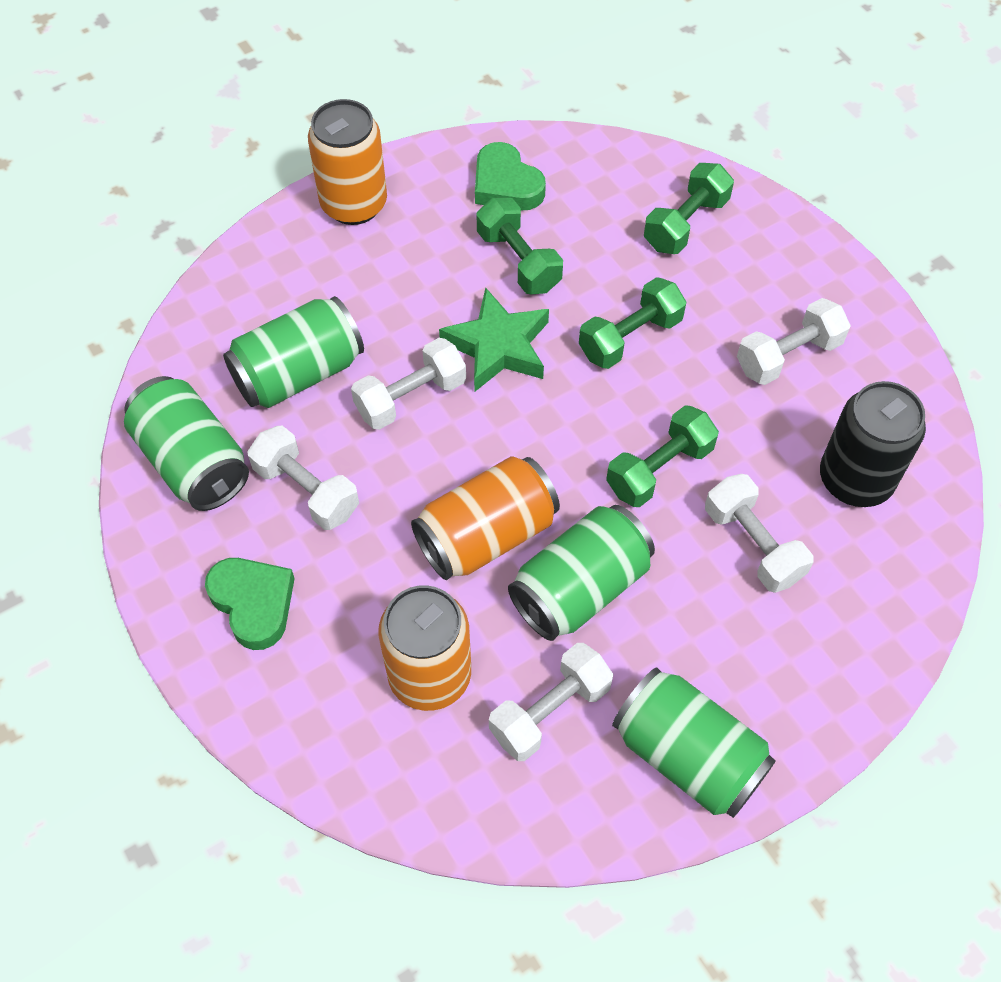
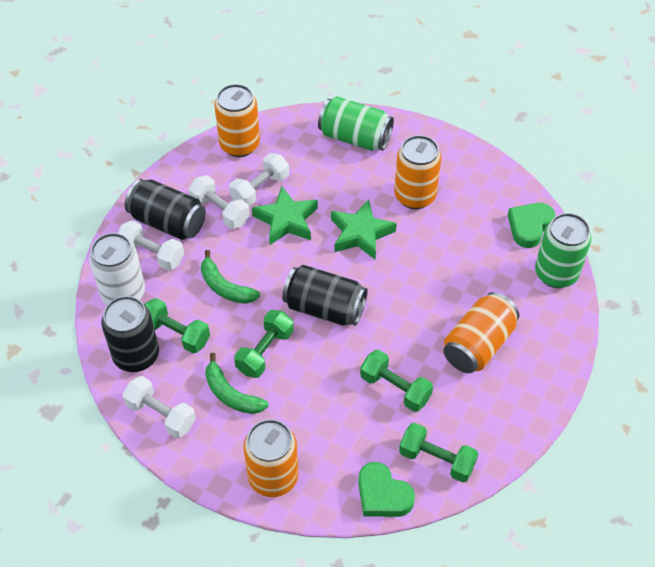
black can: [820,381,926,507] = 1 -> [102,296,159,372] [125,179,206,240] [282,265,368,326] = 3
green banana: none = 0 -> [201,250,260,304] [205,353,269,414] = 2
green can: [124,376,249,511] [223,296,364,408] [508,505,655,641] [612,667,776,818] = 4 -> [318,96,394,151] [535,213,591,288] = 2
green star: [439,287,549,391] = 1 -> [252,186,318,245] [331,199,397,259] = 2
orange can: [308,99,387,225] [378,585,471,711] [411,456,560,580] = 3 -> [214,84,260,157] [243,419,298,497] [394,135,441,209] [443,292,519,373] = 4
white can: none = 0 -> [89,233,145,304] = 1
white dumbbell: [247,426,359,530] [351,338,466,430] [489,643,613,761] [705,474,814,593] [737,298,851,385] = 5 -> [118,220,184,271] [122,376,196,438] [188,175,250,229] [229,153,289,206] = 4

